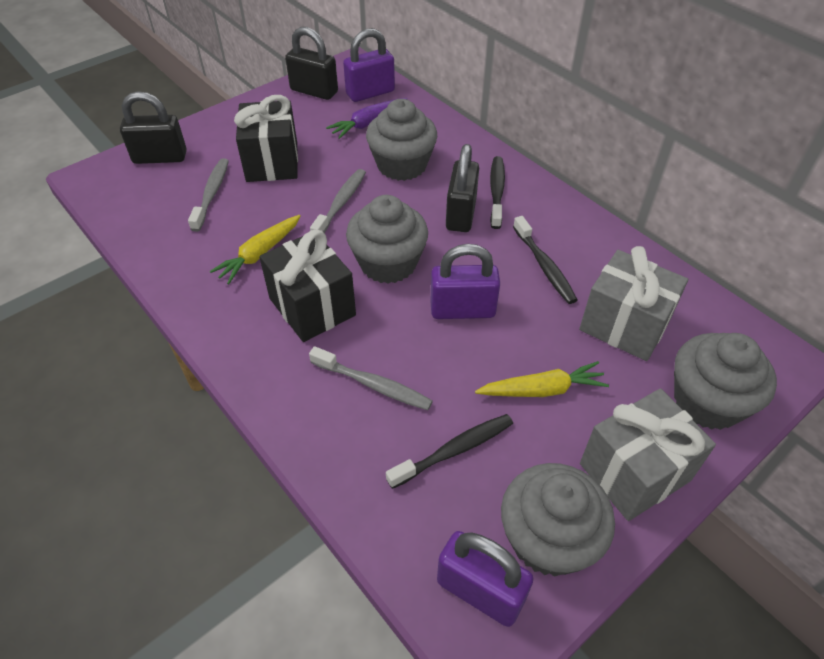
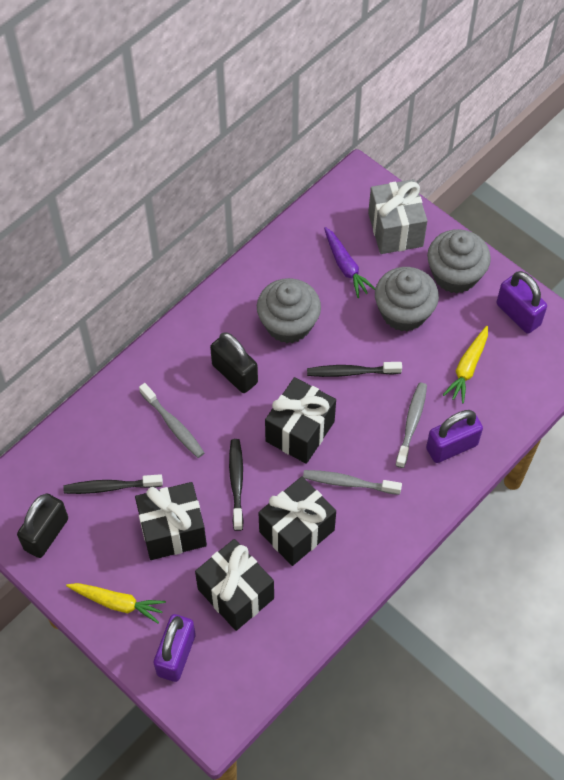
black gift: [234,95,298,182] [259,230,356,342] = 2 -> [135,482,207,560] [195,539,274,631] [258,476,336,566] [265,377,336,464] = 4
black padlock: [120,91,187,164] [285,27,338,100] [446,144,479,232] = 3 -> [17,493,68,558] [210,332,258,393] = 2
grey cupcake: [346,195,428,284] [366,99,437,181] [501,463,615,577] [674,333,777,430] = 4 -> [257,278,321,343] [375,267,439,332] [427,229,491,293] = 3
grey gift: [579,246,688,361] [580,388,716,521] = 2 -> [368,179,428,254] = 1

